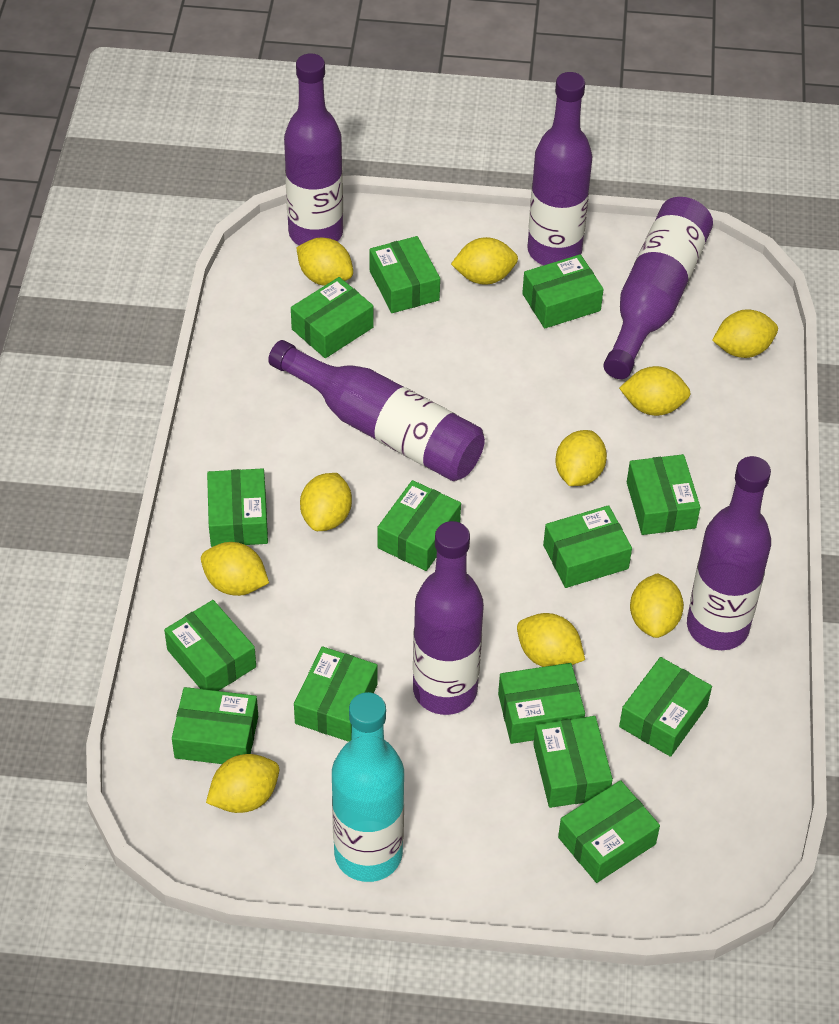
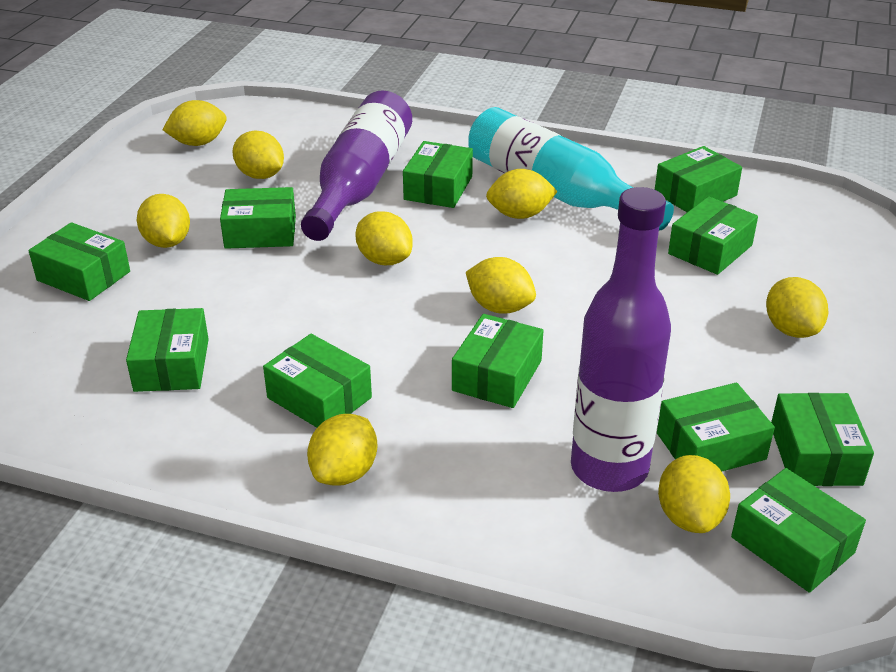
green box: [164,600,256,691] [172,687,258,764] [207,468,268,547] [291,277,373,358] [294,646,377,742] [370,236,440,313] [377,480,461,571] [498,663,585,744] [522,254,604,328] [533,716,613,808] [543,505,632,588] [558,780,660,883] [619,657,712,757] [627,454,700,535] = 14 -> [28,222,130,301] [126,308,209,392] [220,187,296,249] [263,334,372,428] [403,141,473,208] [452,314,544,408] [655,146,742,212] [657,383,775,472] [668,196,758,275] [731,468,866,593] [771,393,874,486] = 11
purple bottle: [268,340,485,481] [284,53,343,245] [413,521,484,715] [527,72,592,265] [604,197,713,379] [687,456,771,650] = 6 -> [301,90,412,241] [571,187,671,492] = 2
yellow lemon: [201,542,269,596] [206,754,279,813] [296,238,353,286] [300,473,352,531] [451,237,518,285] [517,613,585,667] [555,430,607,486] [619,366,691,416] [630,573,684,638] [712,309,778,358] = 10 -> [137,194,190,248] [162,100,227,146] [232,131,284,179] [307,414,377,486] [355,211,413,265] [466,257,536,314] [486,169,558,219] [658,455,730,533] [766,277,828,338] = 9

